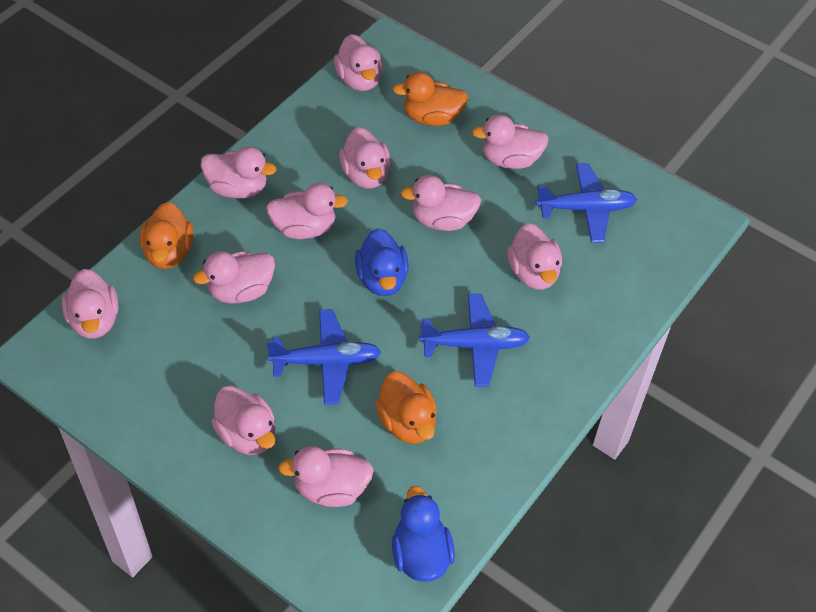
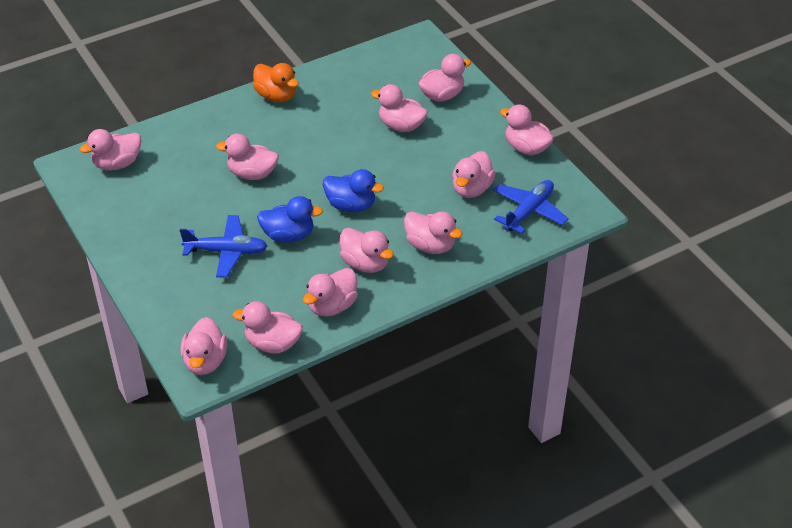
blue plane: [267,309,381,405] [419,294,530,387] [536,163,637,243] = 3 -> [180,215,268,278] [493,180,569,234] = 2
orange duck: [140,202,193,269] [375,371,437,444] [393,72,468,126] = 3 -> [253,63,299,102] = 1

